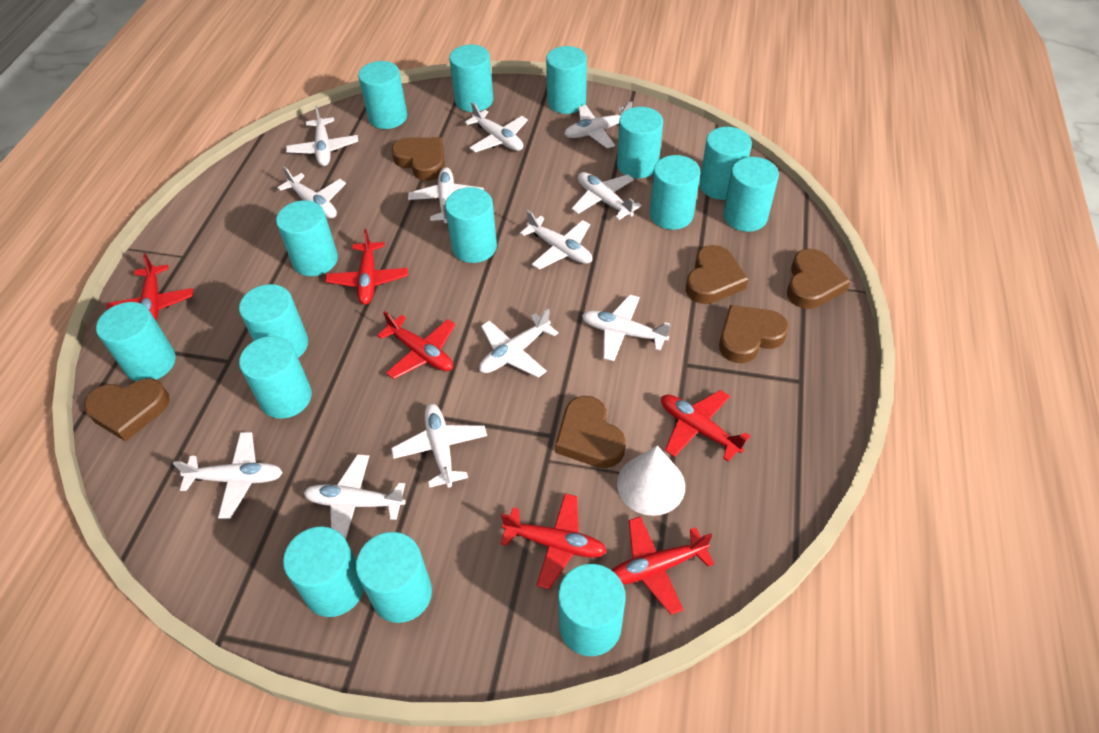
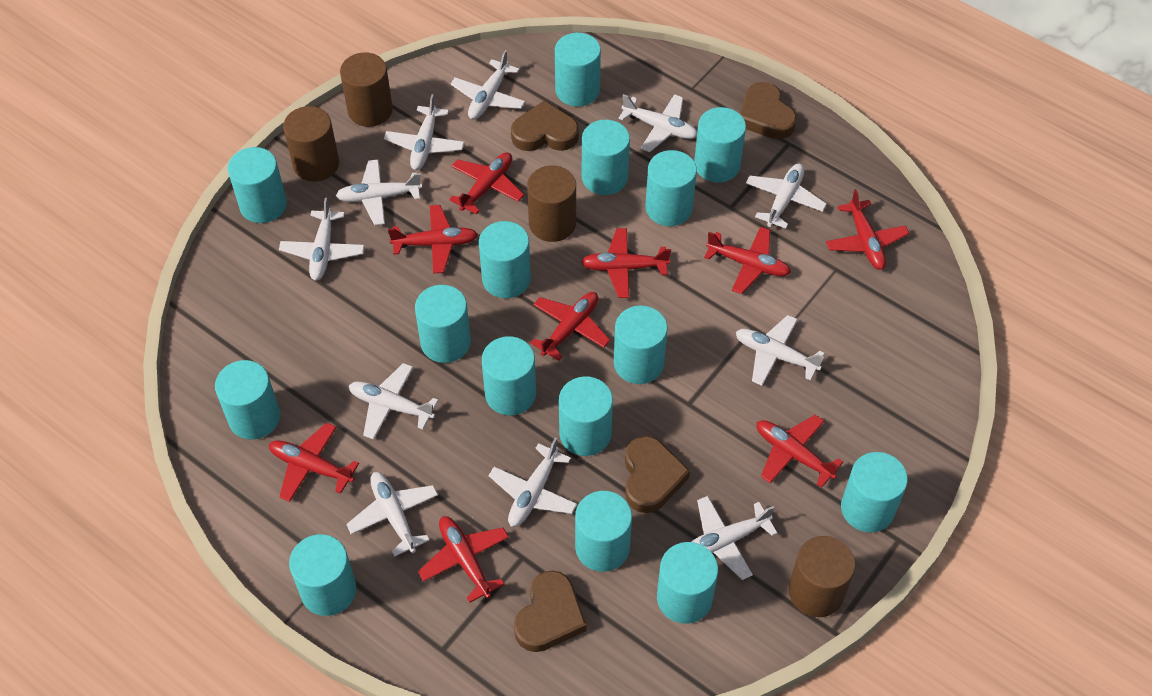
brown cylinder: none = 0 -> [283,106,339,182] [340,53,393,127] [527,166,576,242] [789,536,856,617] = 4
brown heart: [84,378,170,442] [391,137,445,181] [555,396,626,468] [686,245,748,304] [719,305,789,363] [787,249,851,309] = 6 -> [511,100,579,151] [514,570,587,652] [625,436,690,513] [739,82,797,139] = 4
red plane: [106,253,193,321] [325,229,408,305] [377,311,456,379] [500,493,607,589] [612,516,714,615] [661,390,750,462] = 6 -> [269,423,359,502] [388,205,478,274] [418,516,509,603] [449,152,524,214] [530,292,610,361] [581,228,671,298] [704,227,791,294] [757,415,843,488] [826,189,909,270] = 9
white cone: [617,446,685,516] = 1 -> none = 0
white plane: [173,432,283,519] [277,166,346,218] [286,106,358,166] [304,454,406,539] [391,404,487,488] [408,167,484,223] [464,102,528,152] [479,309,558,378] [520,210,592,270] [565,101,633,148] [572,172,642,220] [582,295,671,361] = 12 -> [279,198,365,281] [336,160,422,225] [346,472,438,557] [349,363,439,440] [384,94,465,170] [451,50,525,119] [488,438,577,527] [618,94,697,152] [691,496,777,580] [736,315,825,386] [746,164,827,229] = 11

